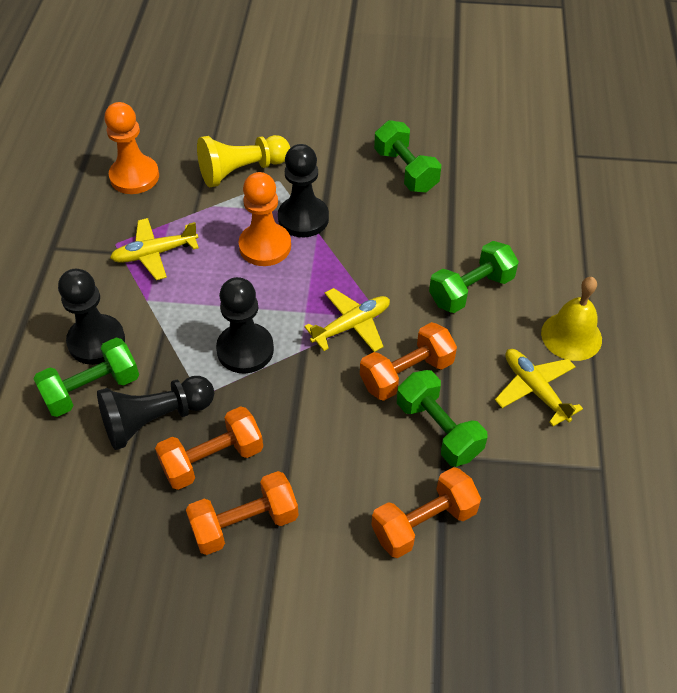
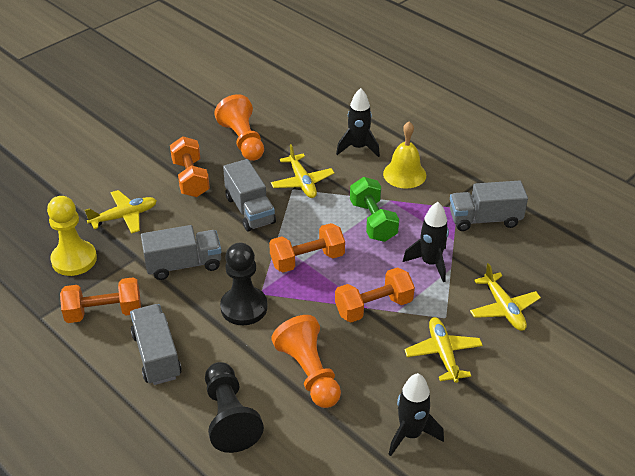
black pawn: [58,269,125,365] [97,376,214,450] [216,277,274,374] [278,144,329,237] = 4 -> [205,362,264,453] [220,243,268,325] = 2
black rocket: none = 0 -> [336,88,380,157] [388,373,444,456] [403,202,449,282] = 3
green dumbbell: [33,338,139,417] [374,120,441,193] [397,370,487,467] [429,241,519,313] = 4 -> [350,177,399,242] = 1
grey truck: none = 0 -> [130,304,182,385] [141,225,221,280] [223,159,276,231] [450,181,528,231] = 4
yellow plane: [110,218,199,280] [304,288,390,352] [495,349,583,426] = 3 -> [85,190,157,234] [271,144,334,198] [404,317,483,383] [470,263,541,331] = 4

